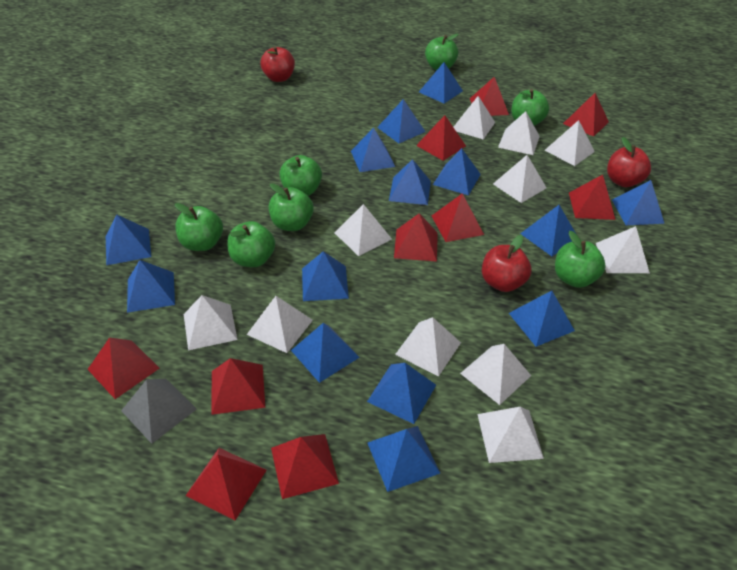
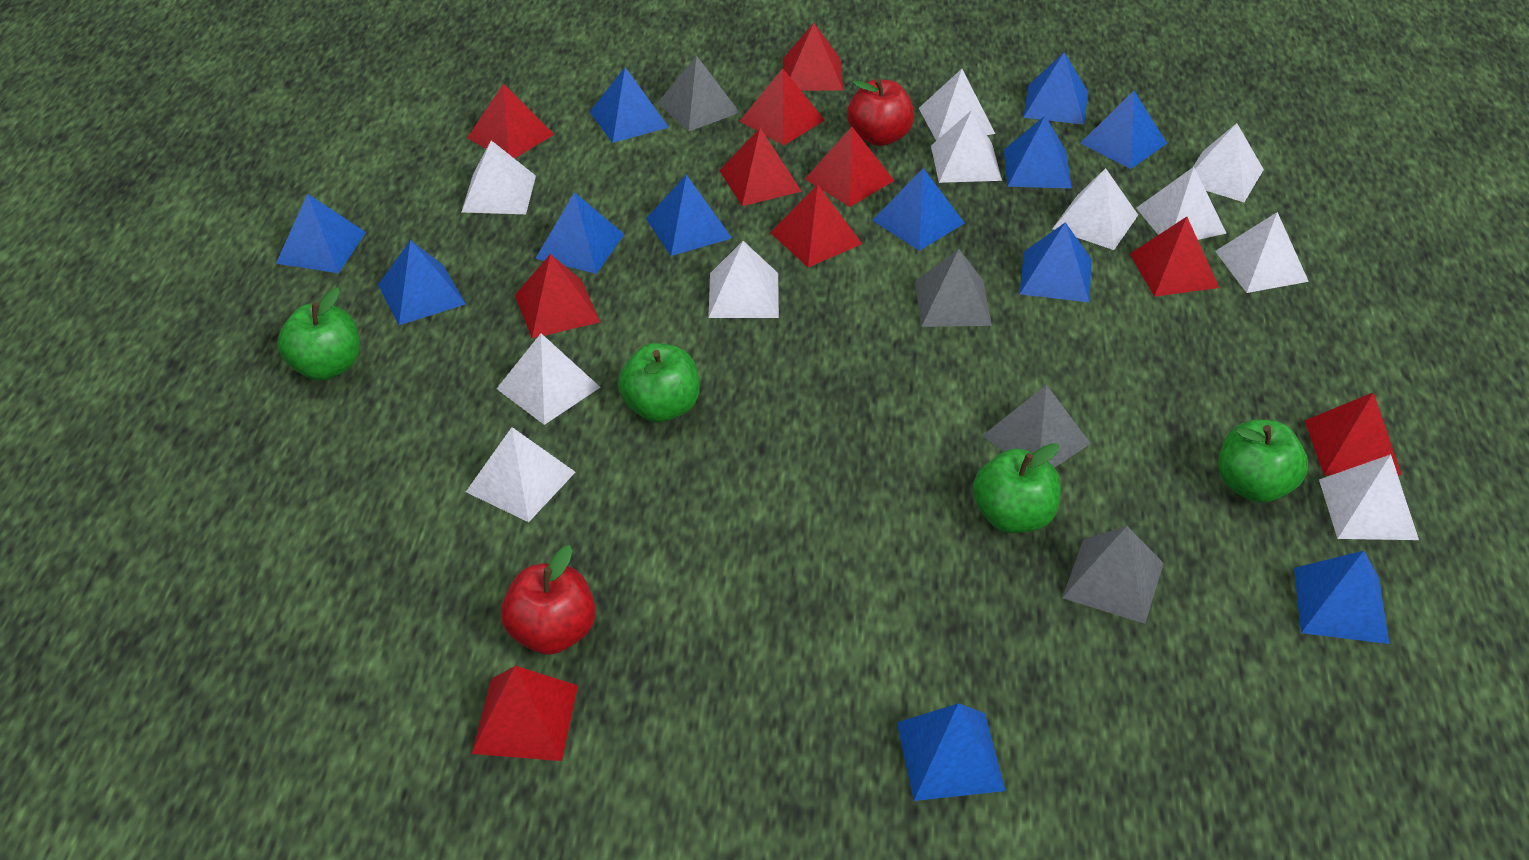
blue pyramid: [106,214,151,265] [127,260,175,313] [291,323,360,383] [302,251,349,301] [351,128,395,172] [367,363,436,424] [368,426,440,492] [377,99,425,143] [389,159,431,205] [419,62,463,104] [433,148,481,196] [509,291,575,347] [520,205,576,256] [612,180,665,225] = 14 -> [276,194,366,273] [378,240,466,325] [535,192,624,274] [590,67,668,143] [646,175,732,256] [872,168,964,251] [897,703,1005,801] [1004,116,1072,189] [1020,222,1092,302] [1023,52,1088,125] [1080,91,1167,169] [1294,551,1389,644] = 12
green apple: [174,203,223,251] [227,221,275,267] [269,183,314,231] [279,155,322,196] [425,34,458,70] [512,89,549,126] [555,231,606,288] = 7 -> [277,287,360,380] [618,343,700,422] [973,443,1061,533] [1218,420,1308,503] = 4
grey pyramid: [121,379,197,444] = 1 -> [658,55,740,132] [915,249,992,327] [982,385,1091,468] [1062,526,1164,624] = 4
red apple: [260,46,295,82] [482,235,532,292] [607,137,651,187] = 3 -> [501,545,596,655] [847,79,914,146] = 2

